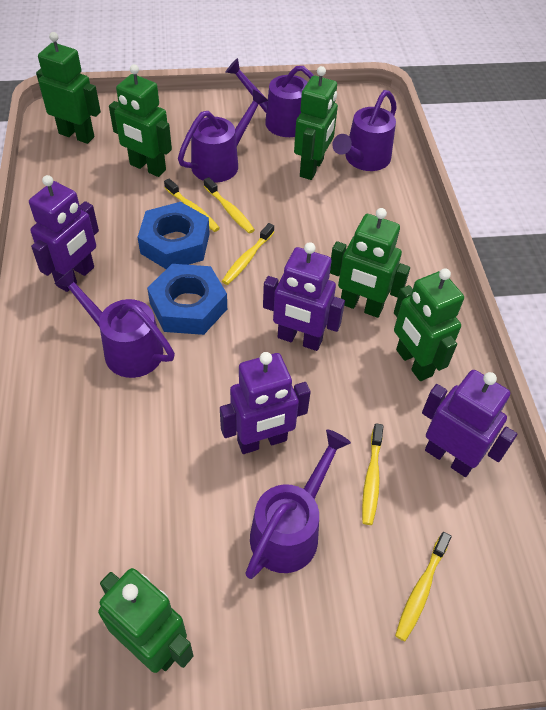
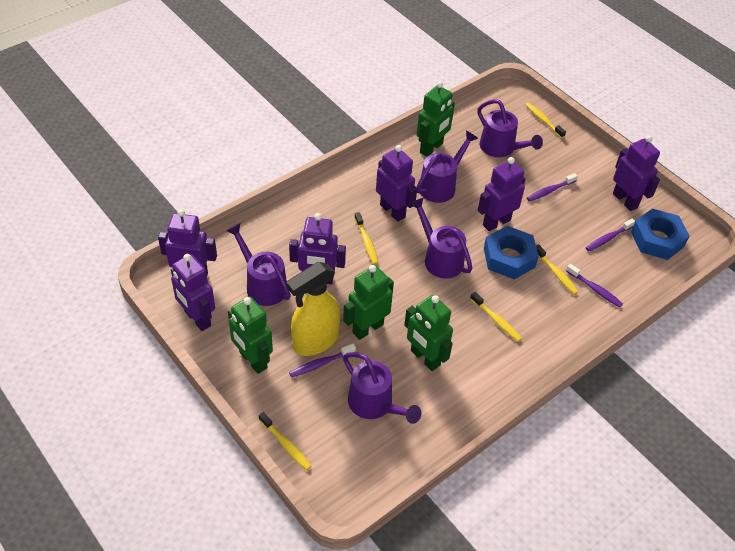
green robot: [36,32,101,144] [98,568,194,673] [109,64,172,177] [294,66,338,180] [330,208,410,318] [394,268,464,381] = 6 -> [228,297,273,374] [343,265,394,340] [404,295,453,371] [417,81,455,157] = 4
purple robot: [29,175,99,292] [220,352,311,454] [263,242,345,351] [422,370,517,477] = 4 -> [158,209,217,275] [171,254,215,331] [289,213,346,284] [376,145,417,222] [478,157,526,231] [613,135,660,211] = 6
purple toothbrush: none = 0 -> [289,344,356,377] [527,173,578,202] [566,264,623,308] [586,218,635,251] = 4
yellow spray bottle: none = 0 -> [286,262,340,356] = 1

